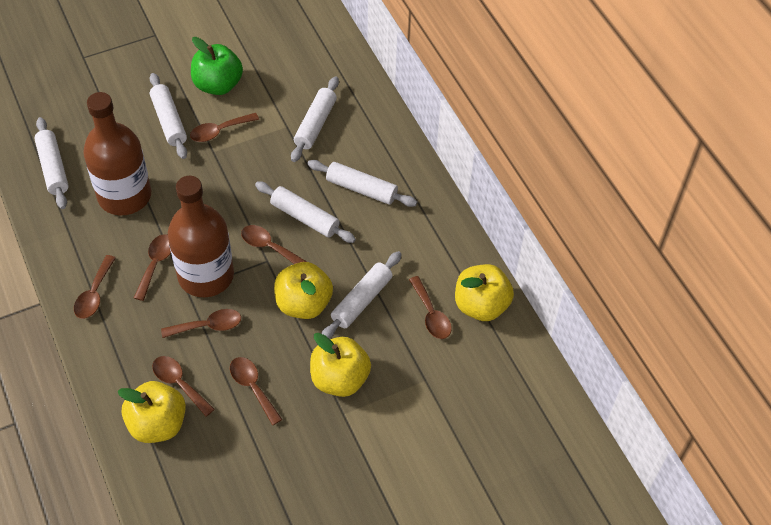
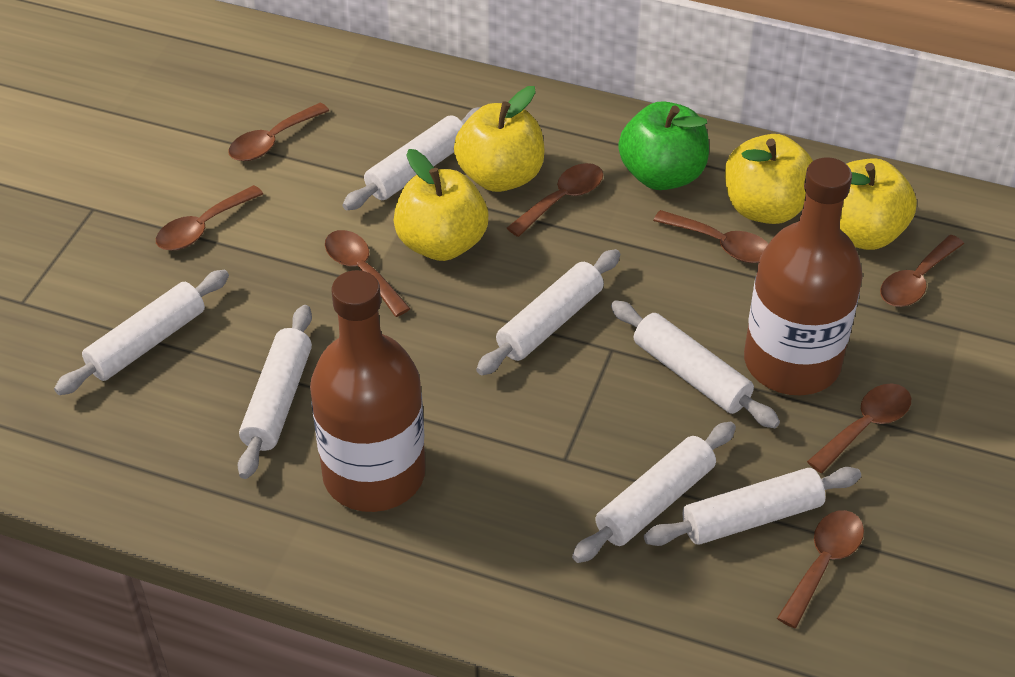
white rolling pin: [34,117,69,209] [149,73,187,159] [255,181,356,243] [291,76,339,162] [307,160,417,207] [321,251,402,339] = 6 -> [54,270,229,395] [237,305,312,479] [342,107,481,210] [476,249,620,375] [572,422,736,563] [611,300,780,428] [644,467,861,546] = 7

